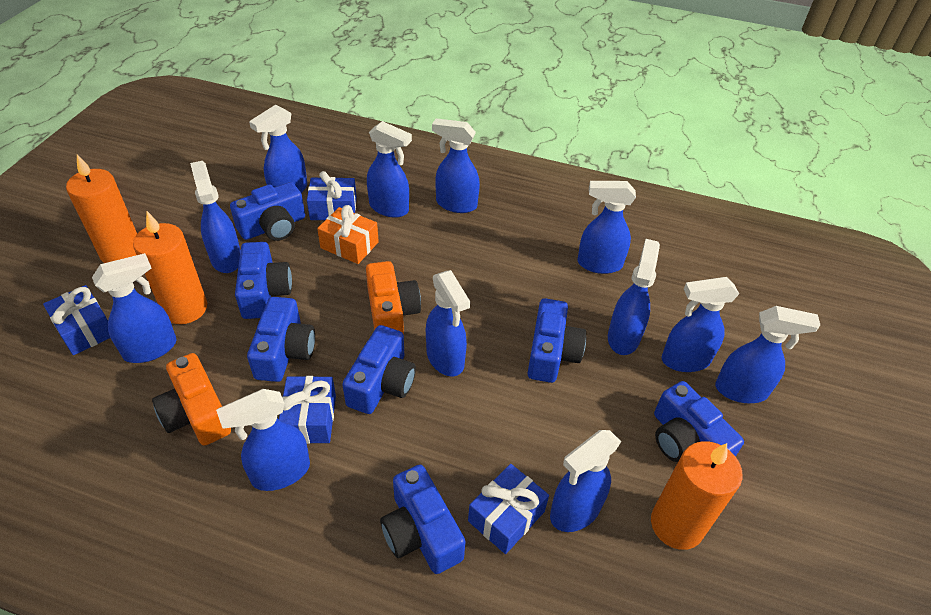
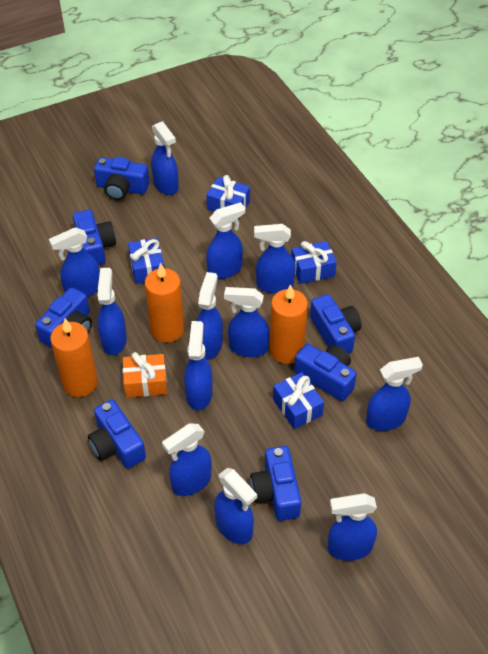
orange camera: [152,353,231,446] [366,261,421,335] = 2 -> none = 0

